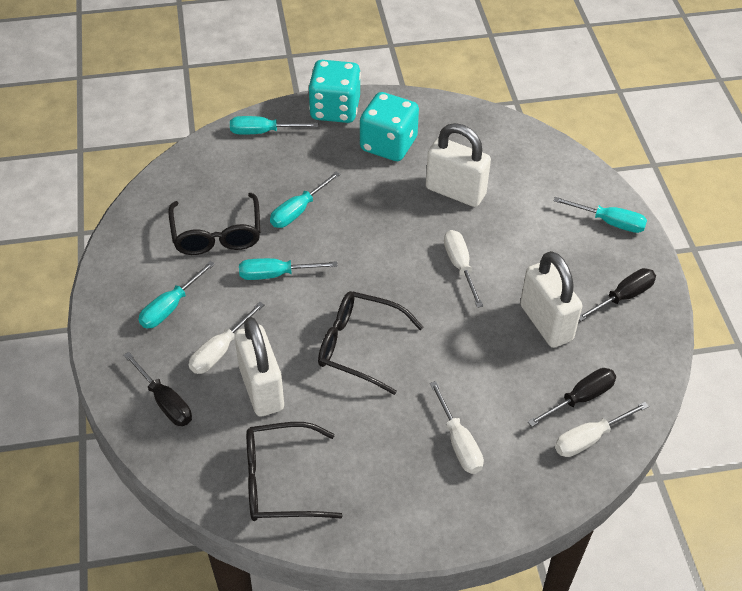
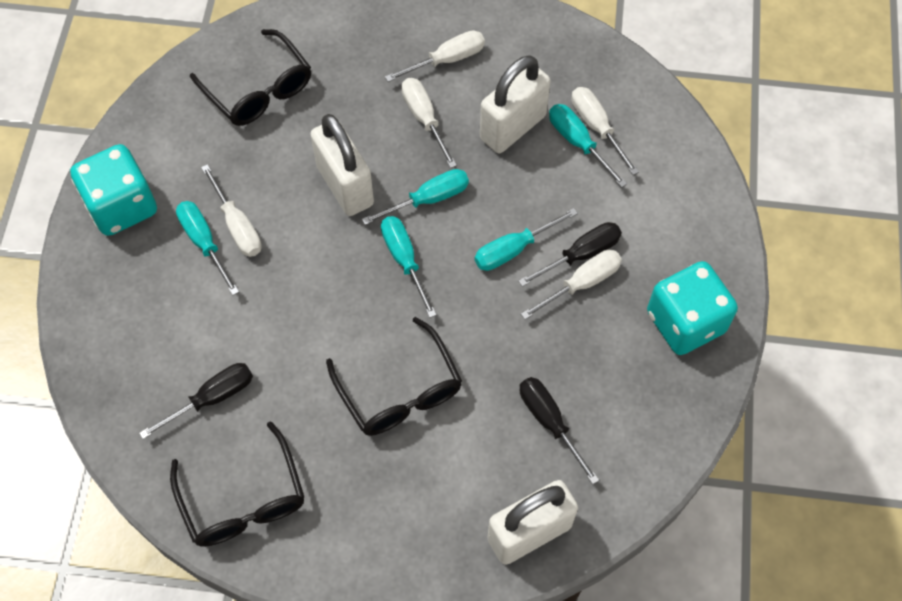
white screwdriver: [189,302,264,374] [430,381,484,474] [444,230,483,308] [555,402,649,457] = 4 -> [201,164,262,257] [385,30,485,82] [401,78,457,168] [521,249,622,320] [571,87,639,175] = 5

